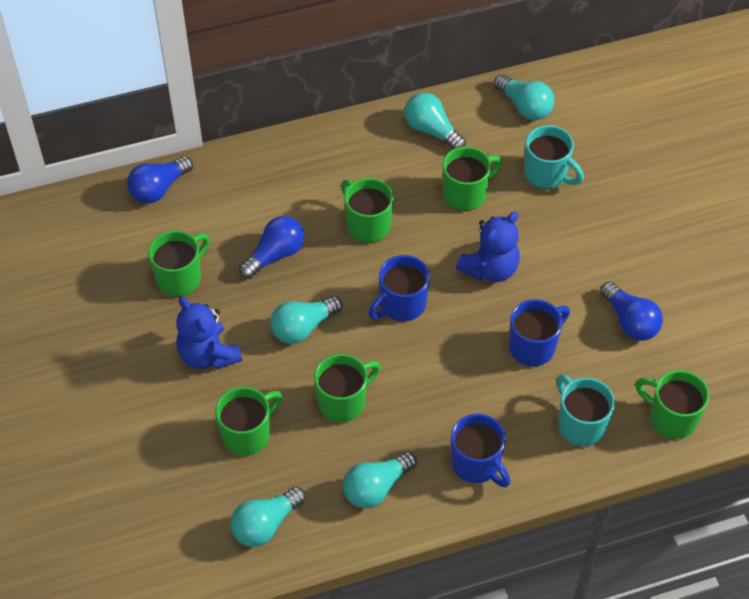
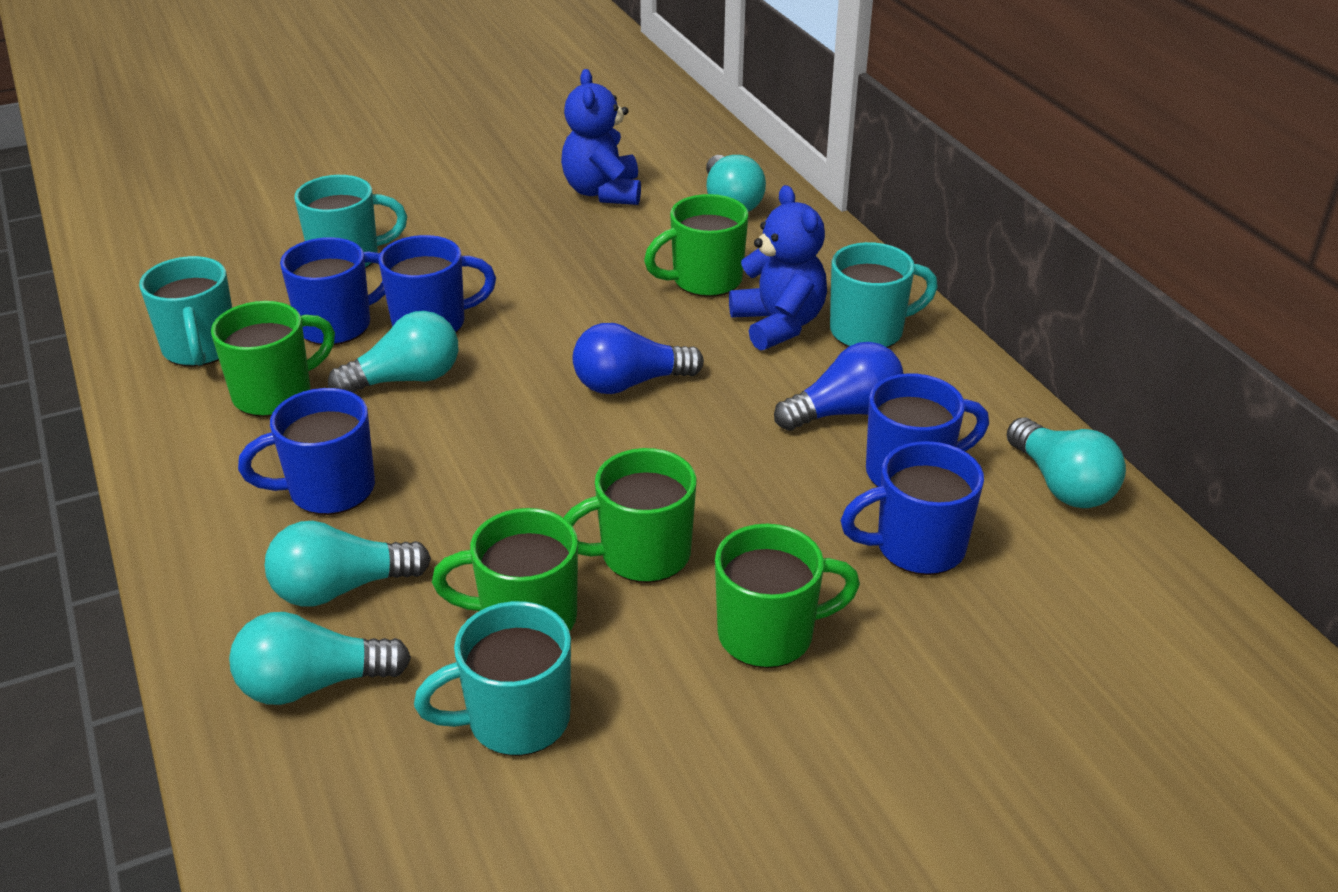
blue light bulb: [127,156,193,204] [239,216,304,279] [600,282,663,341] = 3 -> [573,323,704,394] [774,342,904,431] = 2
blue mug: [368,255,430,322] [451,414,510,487] [509,299,570,366] = 3 -> [238,388,375,515] [280,237,385,345] [378,235,496,333] [840,441,984,575] [866,373,989,487] = 5
green mug: [148,230,210,297] [215,387,282,456] [314,354,381,422] [341,178,394,243] [442,147,502,211] [635,370,709,439] = 6 -> [211,301,335,417] [432,508,578,631] [563,448,697,583] [644,194,749,297] [715,524,860,668] = 5
turquoise mug: [524,125,584,189] [557,374,615,446] = 2 -> [139,256,232,367] [294,175,407,269] [414,601,571,756] [830,242,938,348] = 4

